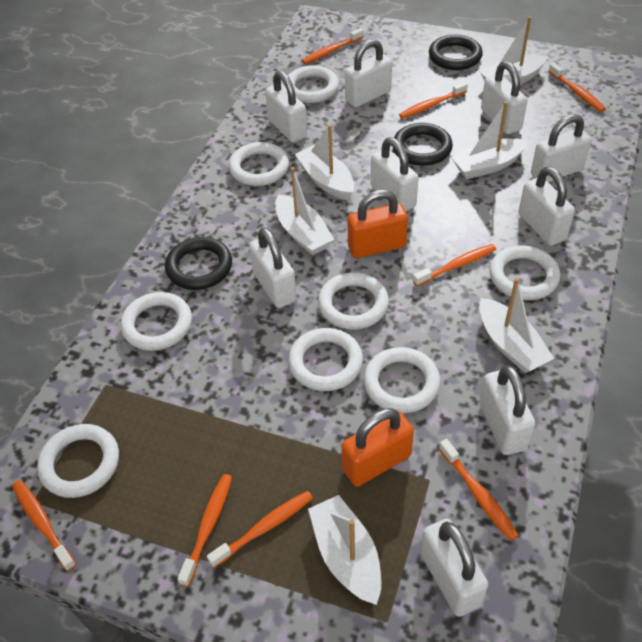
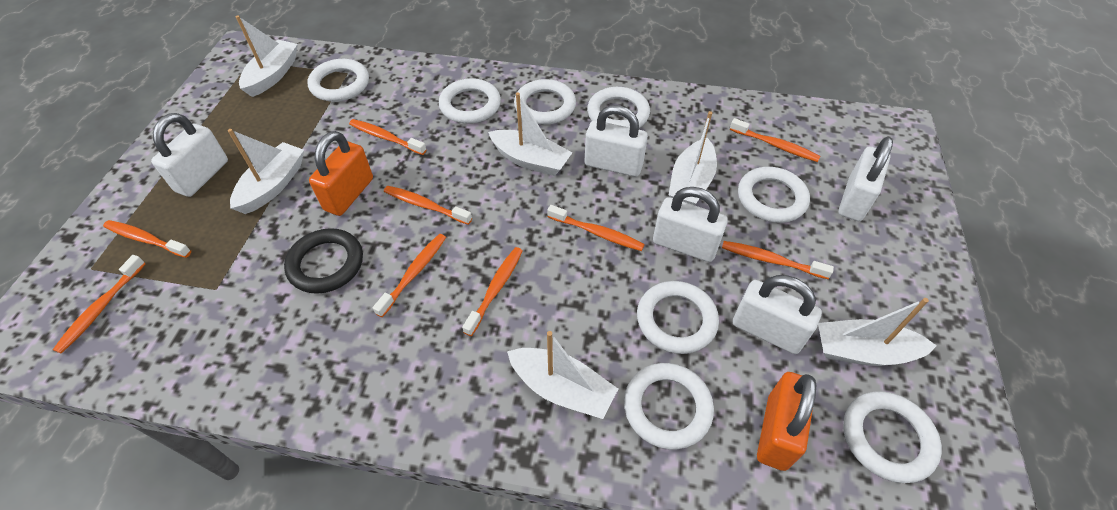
black ring: [165,237,232,290] [393,123,453,166] [429,35,483,70] = 3 -> [284,228,363,294] = 1
orange toothbrush: [12,480,76,571] [177,474,232,587] [207,491,313,568] [302,28,364,64] [399,82,468,119] [413,244,496,286] [439,439,519,541] [548,63,606,112] = 8 -> [53,255,145,354] [103,220,191,258] [349,119,427,155] [373,234,446,317] [384,186,472,225] [462,247,522,336] [547,205,645,251] [722,241,834,279] [730,118,820,162] = 9
white padlock: [249,228,297,308] [265,71,307,142] [345,39,392,107] [371,137,419,211] [421,519,488,617] [479,365,535,455] [481,61,528,134] [518,167,575,246] [531,114,592,182] = 9 -> [151,113,228,197] [585,105,648,177] [653,187,728,262] [733,275,822,354] [839,137,893,221] = 5

